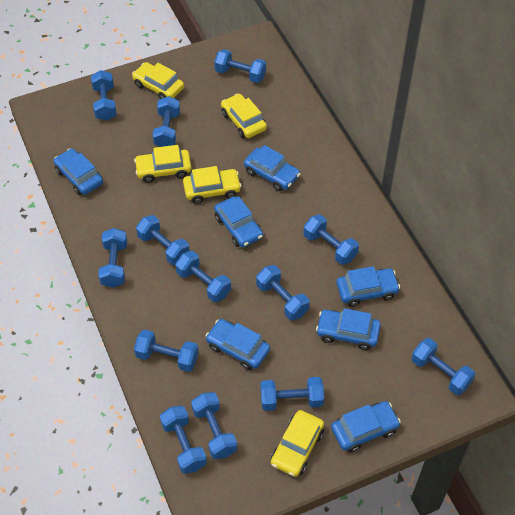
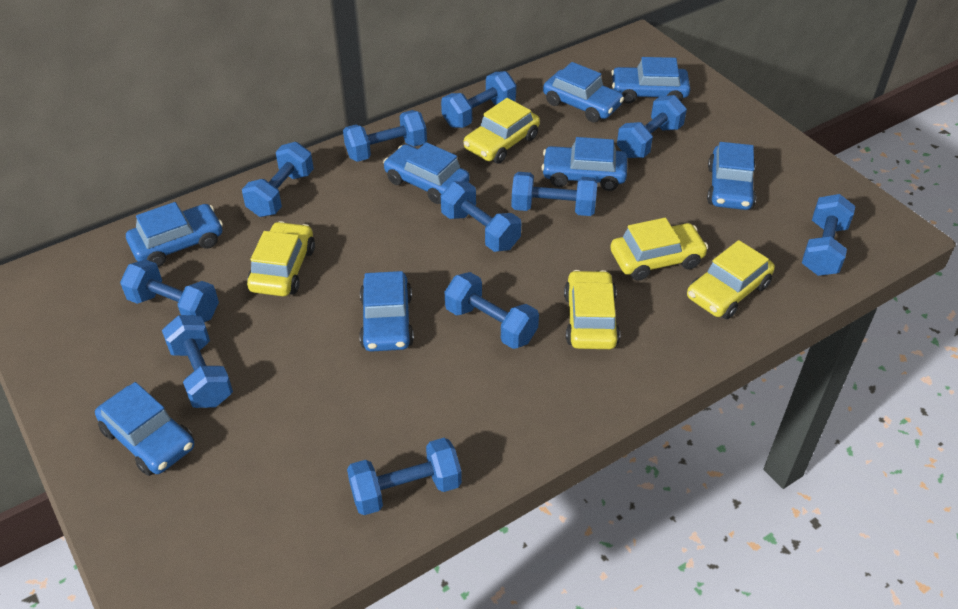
blue car: [53,148,103,195] [206,319,270,370] [214,196,263,248] [244,145,300,191] [316,308,381,350] [331,401,401,453] [336,266,400,307] = 7 -> [95,382,194,476] [126,202,223,267] [359,271,414,352] [383,142,470,204] [542,137,627,191] [543,62,624,123] [611,57,690,104] [707,142,756,210] = 8
blue dumbbell: [91,70,117,121] [98,228,127,288] [134,329,199,372] [136,215,190,265] [152,96,180,147] [160,406,207,474] [175,251,231,302] [191,392,237,459] [214,49,266,83] [256,265,310,320] [260,377,324,411] [303,214,359,265] [412,338,475,395] = 13 -> [120,259,219,322] [162,315,233,408] [242,142,314,217] [343,110,427,162] [347,438,462,515] [441,71,516,128] [441,182,521,252] [445,272,539,349] [511,172,597,216] [617,95,687,158] [802,194,855,276] = 11

